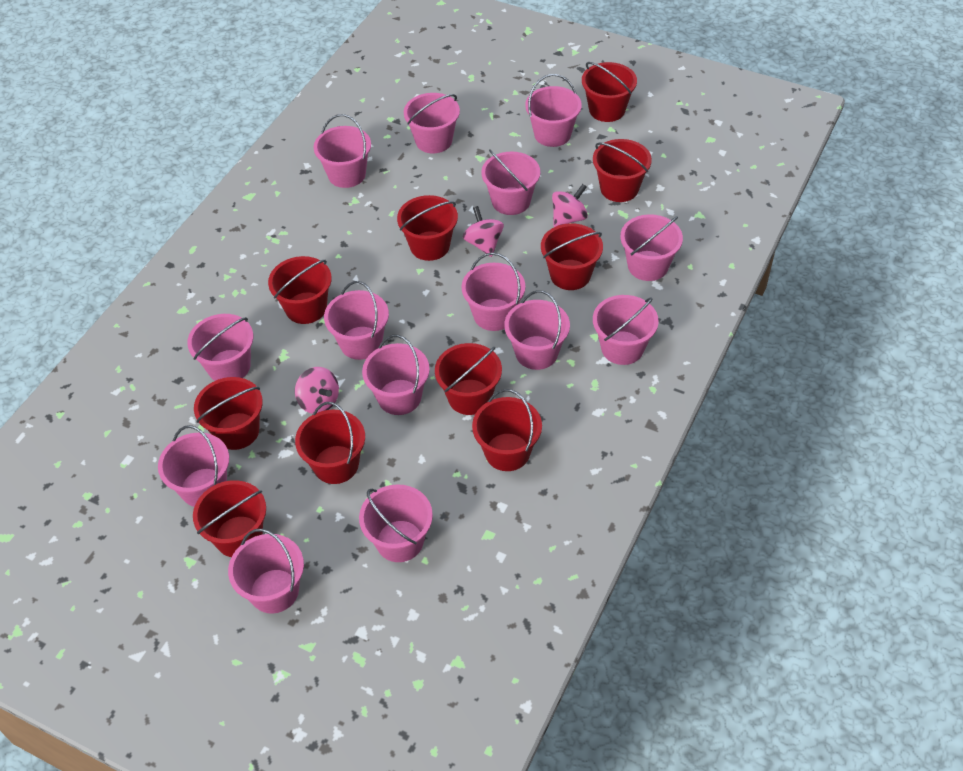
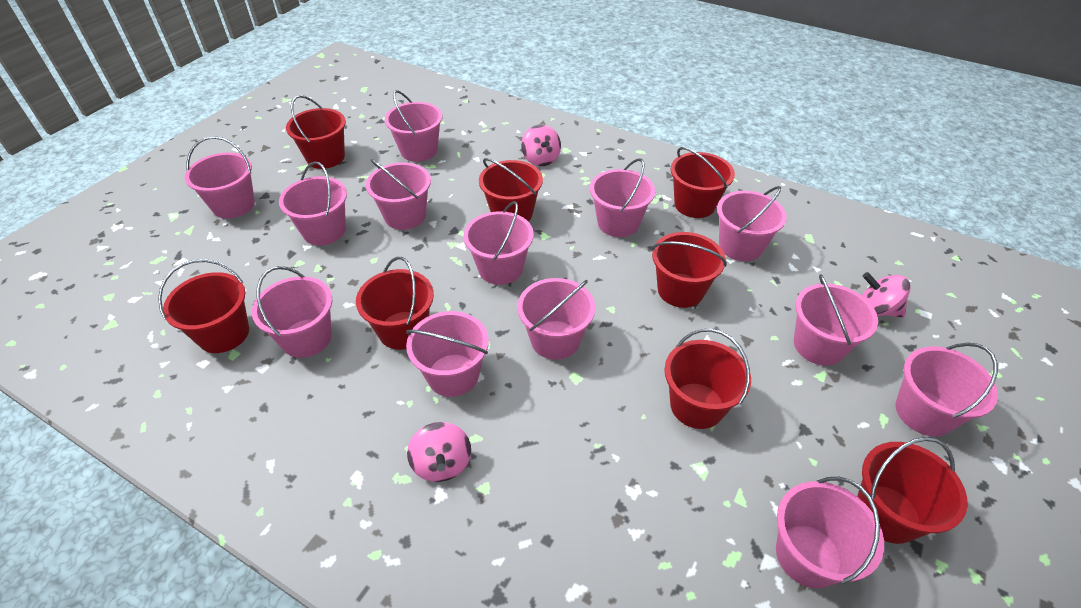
pink bucket: [158,425,229,507] [187,314,253,381] [228,529,304,614] [314,114,371,188] [324,281,389,360] [359,485,433,562] [362,335,430,415] [404,93,460,153] [461,252,525,331] [481,149,540,215] [504,290,570,370] [525,74,582,147] [593,295,659,365] [620,214,683,281] = 14 -> [185,136,255,219] [252,266,332,358] [279,161,347,245] [366,159,431,230] [385,90,443,162] [406,311,489,397] [463,201,534,285] [517,278,595,360] [590,158,655,237] [717,186,787,261] [776,477,884,588] [794,274,878,366] [896,343,998,436] = 13
red bucket: [193,480,266,557] [194,377,263,450] [268,256,332,324] [295,402,365,484] [397,195,458,261] [435,343,502,415] [472,389,542,471] [541,223,603,290] [582,62,637,122] [593,139,652,202] = 10 -> [158,259,249,353] [286,95,346,169] [356,257,434,350] [479,158,543,222] [652,232,727,308] [664,329,751,429] [670,147,735,218] [857,437,968,544] = 8

